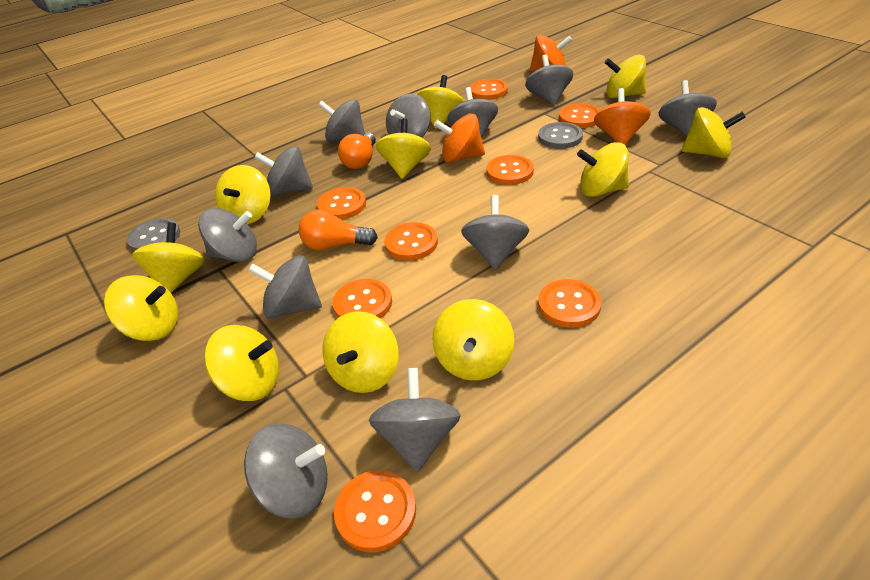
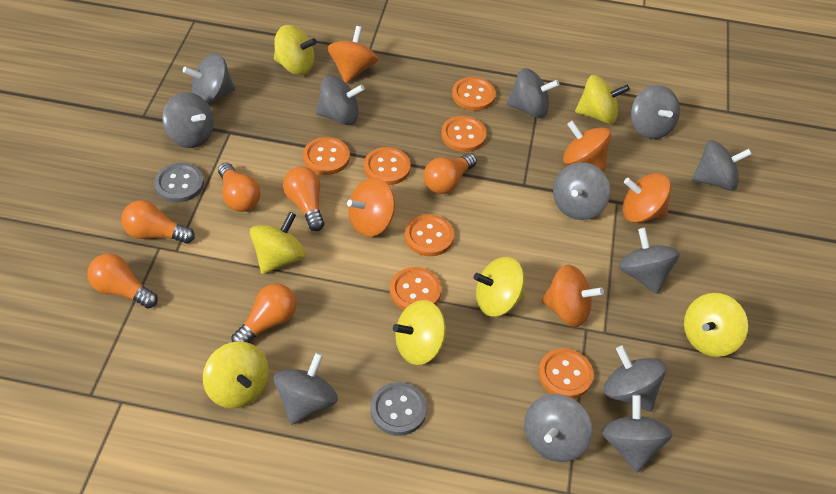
grey spinning top: [198,208,257,262] [244,423,328,518] [248,255,322,319] [254,146,313,196] [319,99,365,142] [369,368,461,472] [386,94,430,138] [447,87,498,138] [461,195,529,270] [525,54,573,106] [658,80,717,137] = 11 -> [162,92,214,148] [183,54,235,104] [273,353,338,425] [316,75,365,125] [507,68,559,118] [524,394,592,462] [553,162,610,220] [601,395,673,473] [604,346,666,412] [619,228,680,294] [631,85,680,139] [692,140,752,191] = 12
orange button: [317,187,366,220] [333,279,392,319] [334,470,416,552] [384,222,438,261] [470,79,508,100] [487,155,534,185] [538,279,601,328] [559,104,600,128] = 8 -> [303,137,350,175] [364,147,411,185] [390,267,441,310] [405,214,454,256] [441,116,487,152] [452,77,496,111] [538,348,594,398] = 7
orange light bulb: [299,209,378,250] [338,132,376,169] = 2 -> [87,254,158,309] [121,200,195,244] [218,163,260,212] [231,284,297,343] [283,167,324,231] [424,153,477,194] = 6
orange spinning top: [434,114,485,163] [530,35,572,72] [594,88,651,145] = 3 -> [327,26,378,83] [347,178,395,237] [541,265,604,327] [563,121,611,172] [622,173,671,223] = 5
yellow spinning top: [104,275,178,341] [132,222,205,293] [204,325,279,401] [215,165,271,224] [323,311,399,393] [376,118,431,179] [417,75,464,129] [432,299,514,381] [577,142,629,197] [604,54,646,98] [682,107,746,158] = 11 -> [203,341,269,408] [250,212,306,274] [274,25,317,75] [393,300,446,365] [473,257,525,317] [575,75,630,124] [684,293,748,357] = 7

